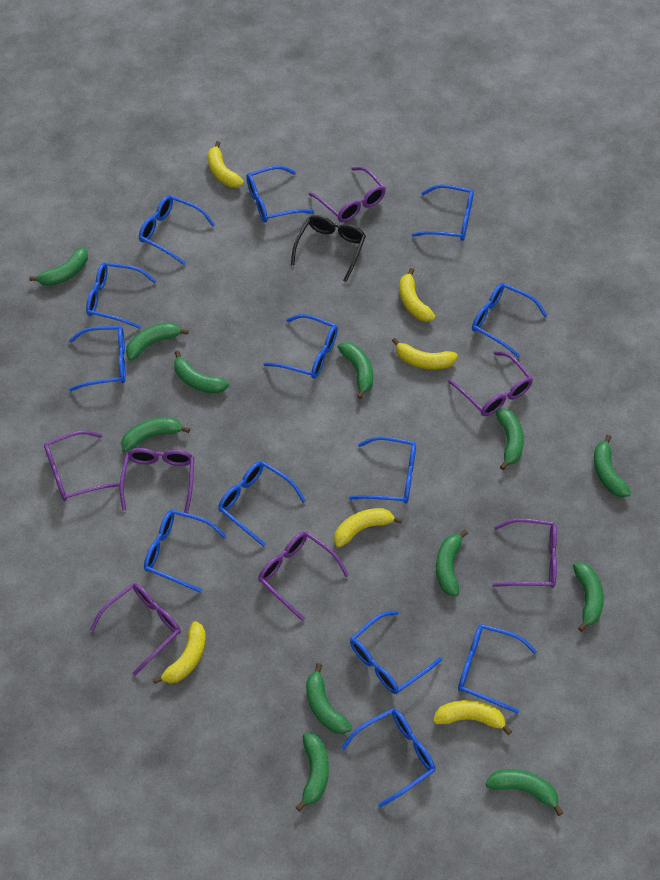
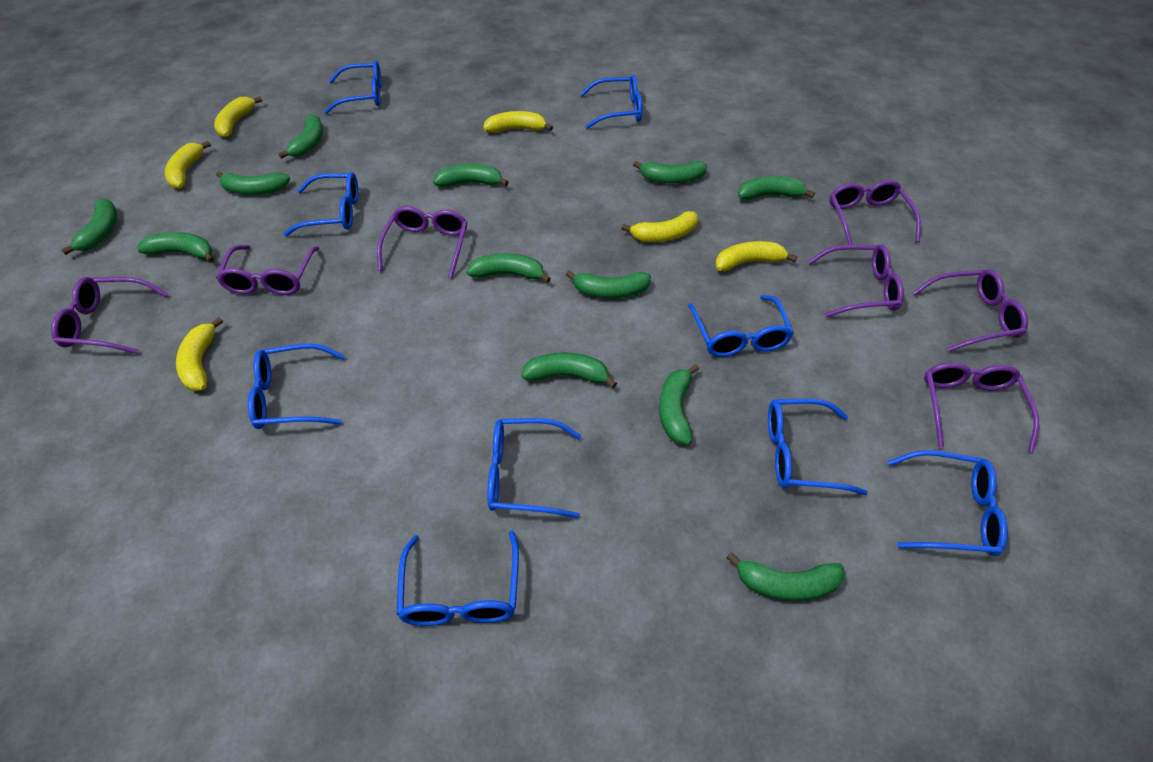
black glasses: [291,215,366,282] = 1 -> none = 0
blue glasses: [69,326,126,391] [86,262,157,329] [139,195,215,265] [144,510,226,593] [218,461,306,547] [246,166,314,223] [263,314,338,379] [341,708,435,808] [349,436,416,503] [350,611,442,694] [412,184,474,241] [458,624,537,713] [472,283,548,358] = 13 -> [248,344,345,429] [283,172,358,236] [324,60,382,114] [397,531,519,626] [487,418,582,518] [580,75,642,129] [688,295,794,357] [768,399,868,495] [887,450,1008,556] = 9

